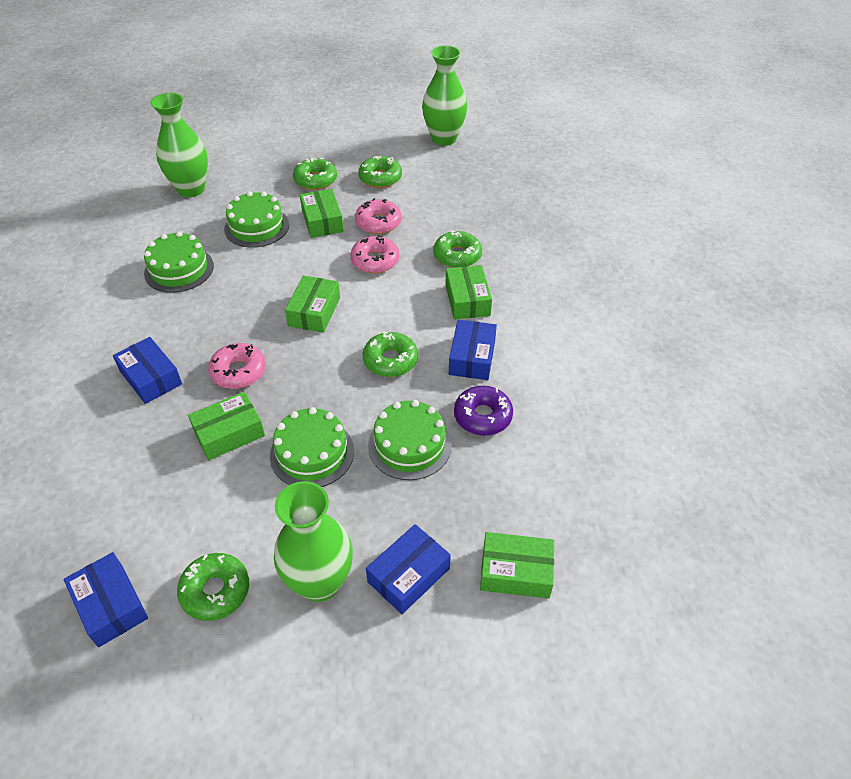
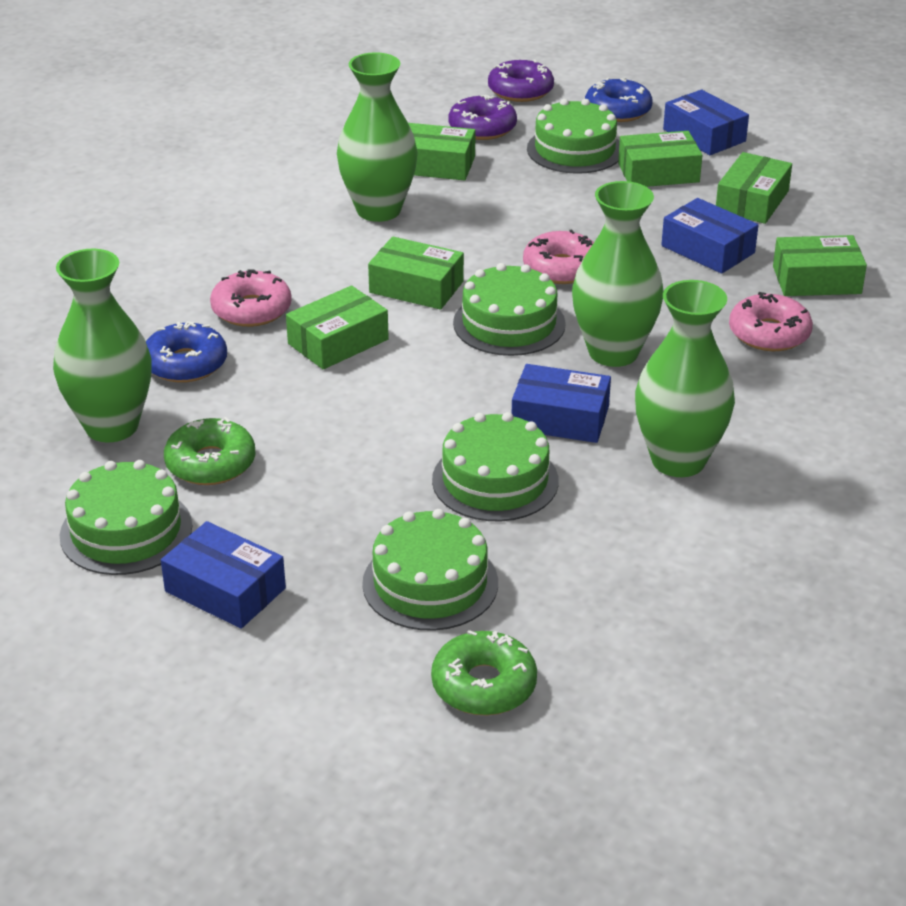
blue donut: none = 0 -> [146,321,227,383] [585,77,653,122] = 2
green box: [188,392,265,460] [285,275,340,333] [300,189,344,238] [445,265,492,320] [480,532,554,599] = 5 -> [286,285,389,369] [368,236,464,310] [408,123,475,180] [618,131,702,187] [716,152,792,224] [773,235,867,296] = 6
green cake: [144,231,214,293] [224,191,289,248] [270,407,354,487] [368,400,451,480] = 4 -> [60,460,192,575] [362,509,498,631] [432,412,559,521] [453,263,566,356] [527,99,620,174] = 5
green donut: [177,553,249,621] [293,158,337,190] [358,156,402,188] [363,331,418,377] [433,230,482,268] = 5 -> [164,417,255,485] [431,630,537,715] = 2
green vase: [150,93,208,197] [274,481,353,602] [422,45,467,146] = 3 -> [53,249,152,442] [337,52,418,222] [572,181,664,367] [635,280,735,477] = 4
purple donut: [454,386,513,436] = 1 -> [448,95,517,140] [488,60,554,102] = 2

